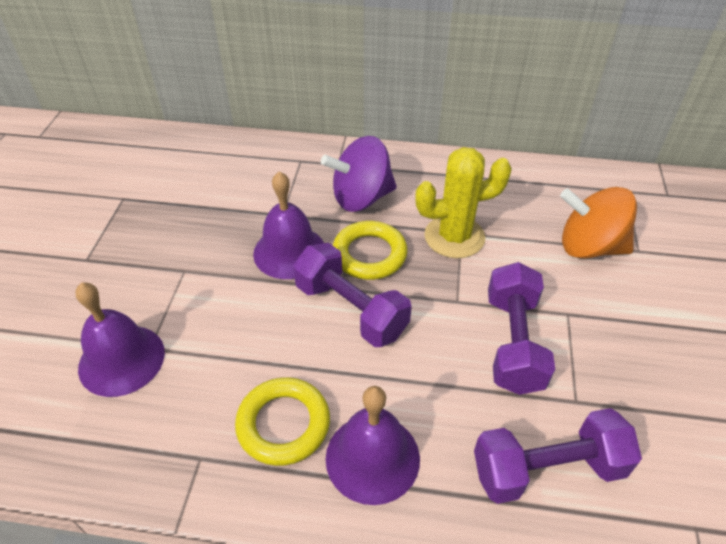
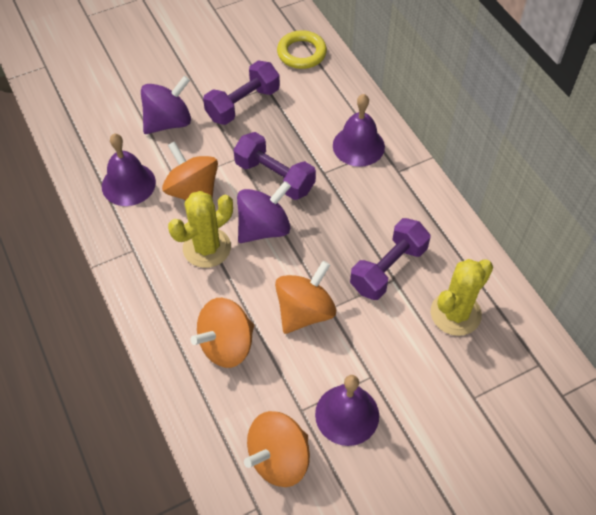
orange spinning top: [560,187,637,259] = 1 -> [162,141,218,200] [191,298,254,368] [244,411,310,487] [275,261,336,334] = 4
purple spinning top: [321,136,397,212] = 1 -> [141,76,191,134] [237,181,291,243] = 2
yellow cactus: [415,147,512,258] = 1 -> [168,191,233,268] [431,259,493,336] = 2
yellow ring: [235,377,330,466] [333,221,408,280] = 2 -> [277,30,327,69] = 1

